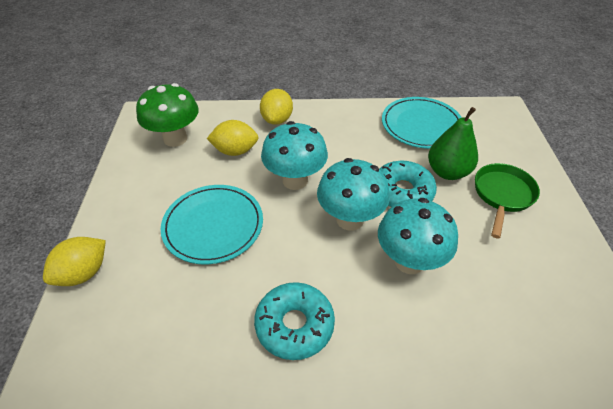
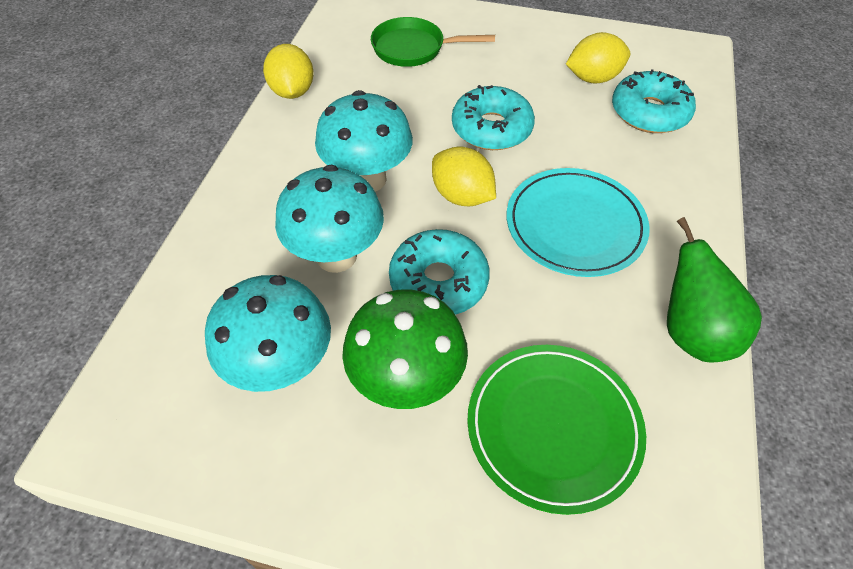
green plate: none = 0 -> [467,345,646,515] = 1
turquoise donut: [254,282,335,360] [379,161,437,207] = 2 -> [389,229,490,315] [452,85,535,150] [612,70,696,133] = 3
turquoise plate: [161,185,263,264] [382,97,462,149] = 2 -> [507,168,650,277] = 1

